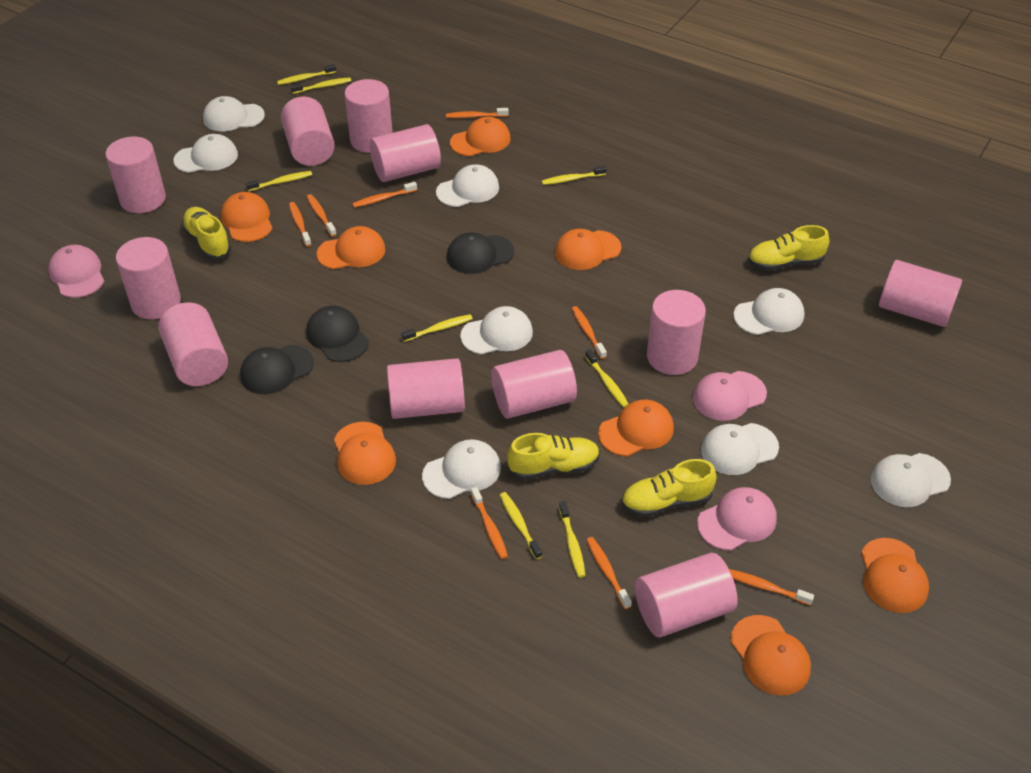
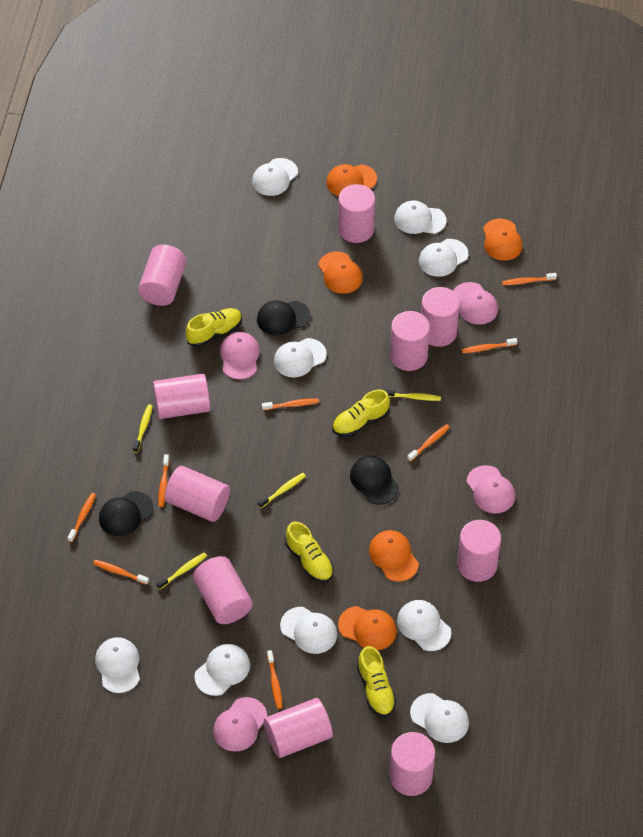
orange cap: [221,192,272,242] [317,226,385,269] [334,422,396,485] [450,117,511,156] [555,229,621,270] [598,399,674,456] [731,615,811,696] [861,538,929,613] = 8 -> [318,252,363,294] [326,164,377,196] [338,606,397,650] [369,530,419,582] [483,219,523,261] = 5
pink cap: [48,245,104,298] [693,371,767,421] [697,487,777,551] = 3 -> [213,697,267,751] [220,332,260,379] [453,282,498,325] [467,465,515,513] = 4
pink cylinder: [105,137,166,213] [116,237,181,319] [158,302,228,386] [281,97,335,166] [344,79,393,153] [370,124,441,182] [387,358,465,419] [491,350,577,419] [635,553,738,638] [647,290,706,375] [879,260,962,327] = 11 -> [138,245,186,306] [153,374,210,419] [165,466,230,522] [193,556,253,624] [264,698,333,758] [338,184,375,243] [390,311,430,371] [390,732,435,796] [421,287,460,347] [457,520,501,582] = 10
white cap: [174,134,238,173] [203,96,265,131] [422,439,501,499] [436,164,499,207] [460,306,533,355] [701,423,779,475] [734,288,804,335] [870,453,951,507] = 8 -> [95,637,140,693] [194,644,250,696] [252,158,298,196] [274,338,327,377] [280,607,337,654] [394,200,446,234] [397,600,451,651] [410,693,469,743] [419,239,468,277] = 9
yellow toothbrush: [246,171,312,191] [277,64,336,85] [291,77,351,94] [401,314,473,342] [500,492,542,559] [542,166,606,185] [559,501,586,578] [585,349,628,408] = 8 -> [133,404,153,453] [157,552,207,589] [258,473,306,508] [385,389,441,401] = 4

